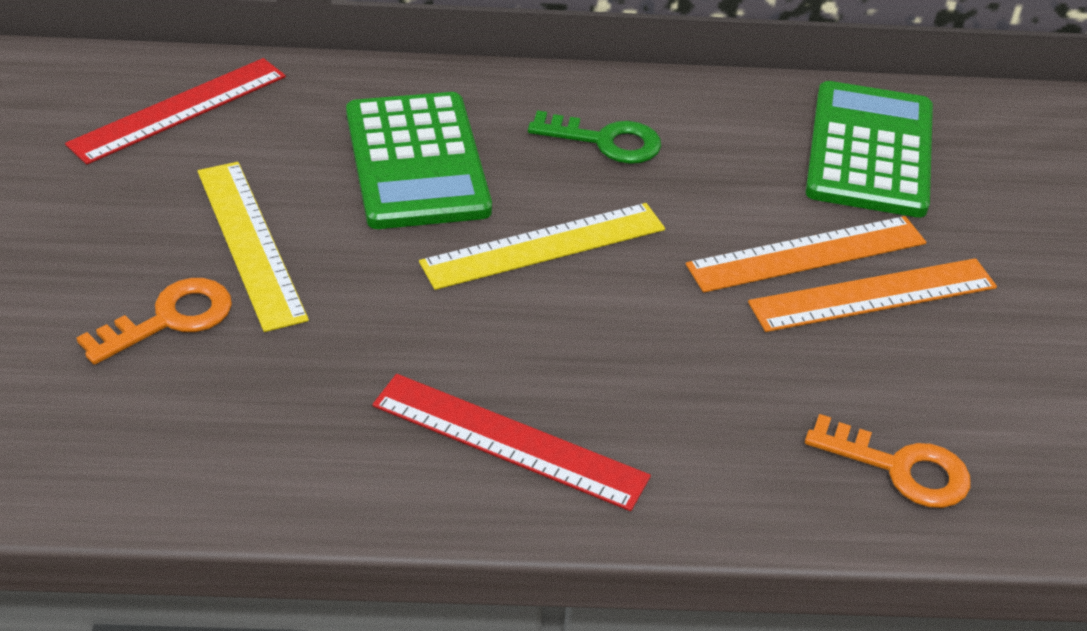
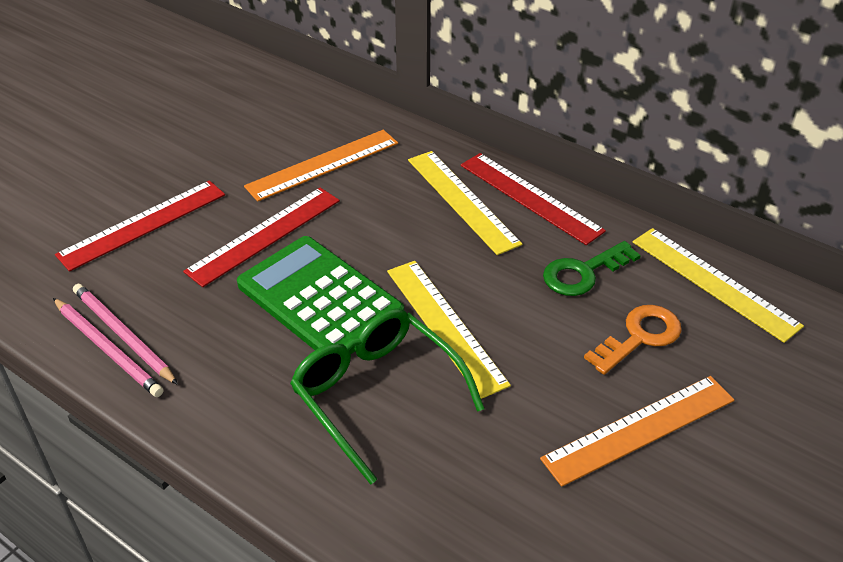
green calculator: [346,92,492,229] [805,81,933,217] = 2 -> [237,236,404,354] = 1
green glasses: none = 0 -> [290,308,485,485] = 1
orange key: [76,278,232,365] [805,414,971,508] = 2 -> [584,305,682,375] = 1
pink pencil: none = 0 -> [53,298,164,397] [73,284,178,385] = 2
red ruler: [65,58,286,165] [372,374,651,511] = 2 -> [55,180,225,272] [183,188,340,287] [461,153,606,245] = 3
yellow ruler: [198,162,309,332] [419,203,665,290] = 2 -> [387,261,511,399] [408,151,523,255] [633,228,804,343] = 3

